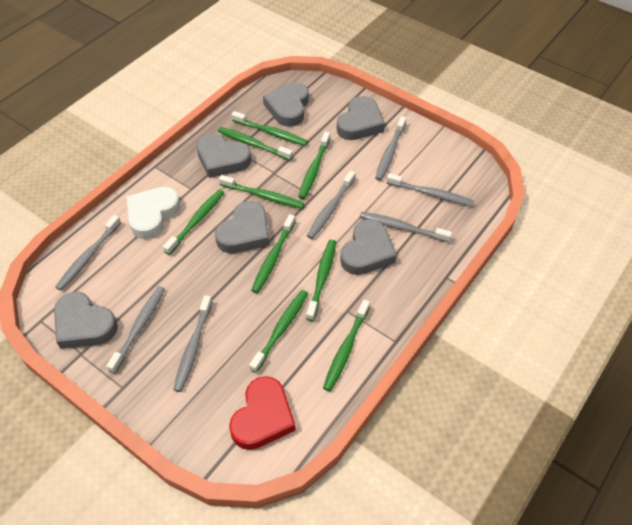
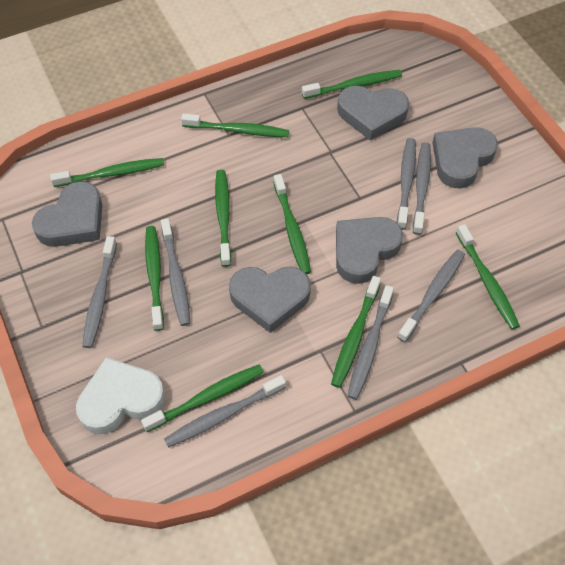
grey heart: [54,292,118,349] [196,134,251,178] [215,201,269,253] [263,82,309,127] [337,96,385,140] [340,219,397,275] = 6 -> [32,181,102,247] [229,266,311,333] [336,217,403,284] [337,86,409,141] [432,127,498,189] = 5
red heart: [229,376,296,450] = 1 -> none = 0

